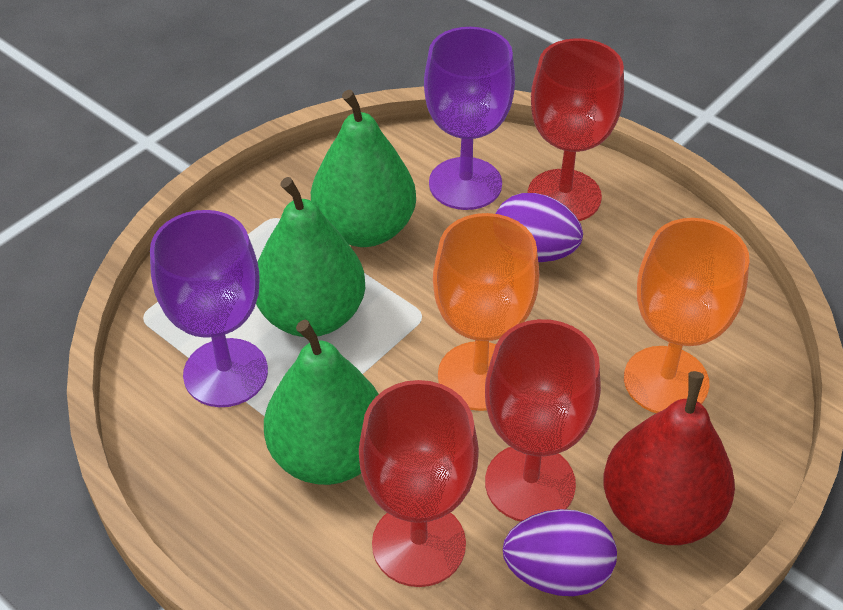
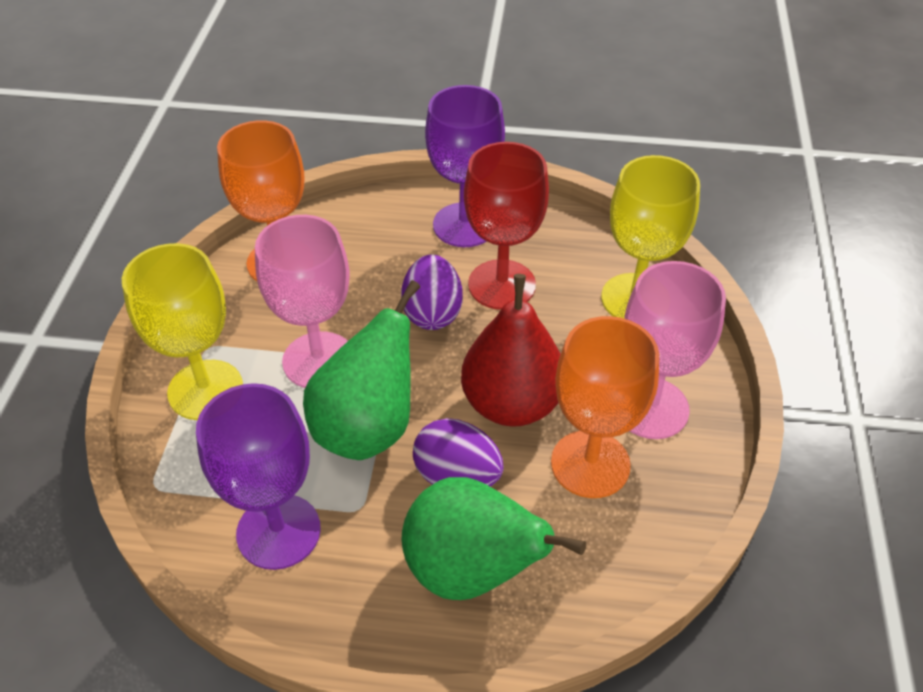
green pear: [256,177,365,337] [264,320,379,485] [311,90,416,247] = 3 -> [303,280,420,460] [401,477,586,600] = 2
pink goblet: none = 0 -> [255,215,349,388] [624,261,726,439] = 2
red goblet: [359,380,479,587] [485,319,601,522] [527,38,624,221] = 3 -> [464,142,549,310] = 1
yellow goblet: none = 0 -> [122,243,243,420] [601,155,700,318] = 2

